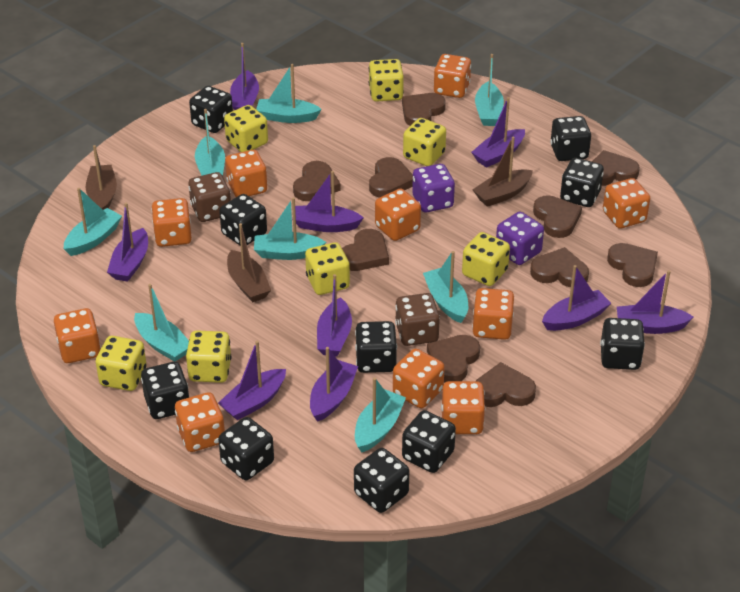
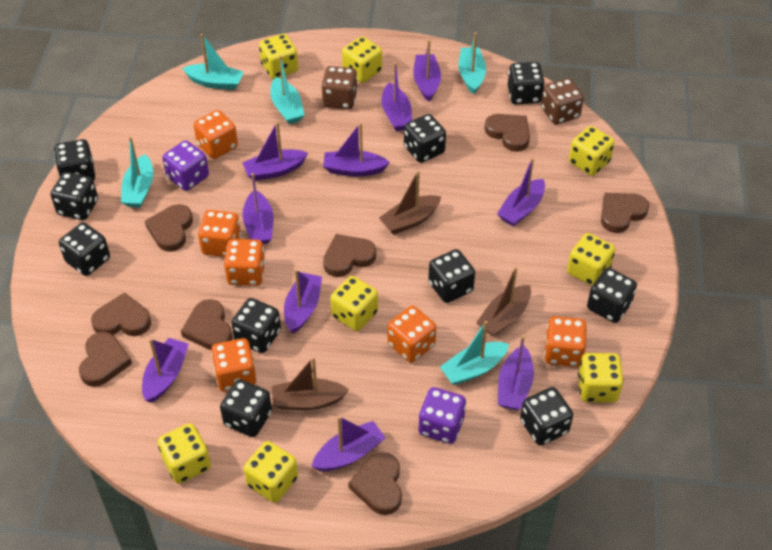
brown heart: [293,161,341,201] [342,229,389,271] [369,157,413,198] [402,93,446,126] [427,335,480,383] [476,362,536,407] [530,247,589,288] [533,195,582,238] [592,150,640,186] [607,243,658,287] = 10 -> [79,332,132,387] [91,292,151,336] [145,204,193,251] [181,299,232,350] [323,234,376,277] [348,452,402,515] [485,114,530,152] [601,193,649,233] = 8
orange dice: [54,308,101,363] [151,198,192,247] [175,392,225,452] [225,150,267,197] [375,189,421,241] [393,349,445,408] [434,54,471,98] [441,381,485,434] [472,288,514,340] [603,178,650,229] = 10 -> [193,110,238,159] [198,210,241,257] [211,338,256,392] [224,239,265,286] [388,306,436,362] [544,316,587,367] = 6
purple boat: [107,202,148,282] [218,341,286,420] [230,43,259,110] [292,171,364,232] [310,347,358,422] [317,274,352,356] [471,97,525,168] [542,265,611,331] [617,270,693,334] = 9 -> [142,338,189,403] [242,122,308,181] [243,173,274,244] [284,269,322,334] [311,416,386,471] [323,123,390,177] [382,62,412,131] [413,40,441,102] [497,158,545,226] [498,335,534,410] = 10
turquoise boat: [64,188,122,256] [134,284,189,362] [195,109,225,176] [254,197,326,260] [256,64,322,123] [355,378,406,452] [423,251,468,323] [475,54,504,126] = 8 -> [121,137,153,208] [182,34,244,90] [270,56,304,124] [440,321,509,385] [459,32,486,95] = 5
yellow dice: [96,336,147,391] [186,330,231,383] [224,105,268,152] [305,242,350,295] [369,59,404,102] [403,118,446,166] [462,232,510,286] = 7 -> [158,423,211,484] [244,441,298,503] [259,34,298,79] [330,276,378,331] [342,36,382,83] [567,233,615,286] [569,126,615,176] [578,353,624,402] = 8

